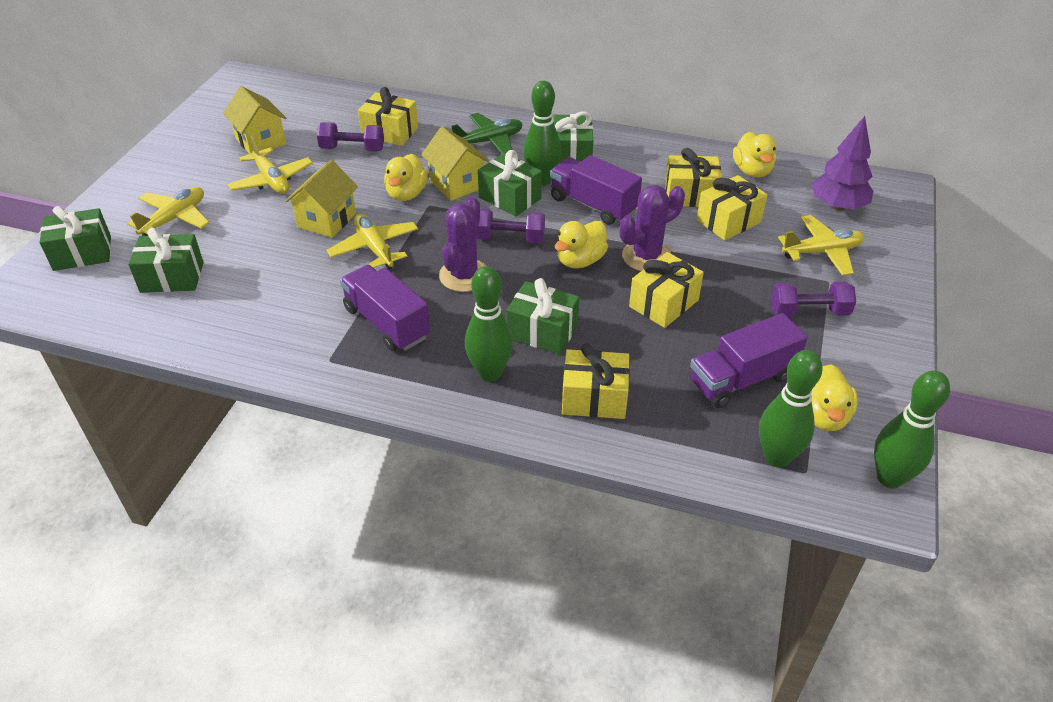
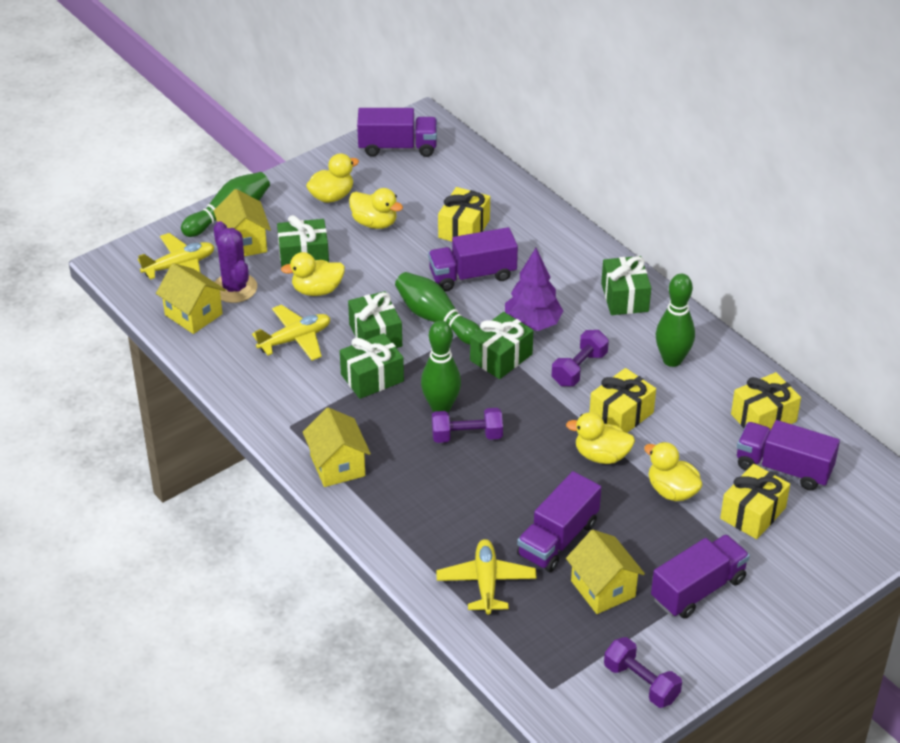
green plane: [451,113,522,154] = 1 -> none = 0
purple cactus: [439,197,486,292] [620,185,685,271] = 2 -> [213,221,257,303] = 1
purple truck: [340,265,431,351] [550,155,642,225] [690,313,808,408] = 3 -> [357,108,437,157] [428,227,518,291] [517,471,601,572] [651,535,750,619] [737,420,840,491] = 5
yellow duck: [384,154,428,201] [555,221,608,268] [733,132,776,178] [811,364,857,431] = 4 -> [281,252,345,296] [306,153,359,203] [349,188,403,229] [566,412,635,464] [644,442,703,501] = 5
yellow gift: [358,87,418,146] [562,343,630,419] [629,252,704,328] [665,148,722,207] [696,175,767,241] = 5 -> [438,187,490,241] [589,368,656,433] [720,464,790,539] [731,372,801,431] = 4
yellow house: [223,86,287,154] [285,160,358,238] [421,126,489,201] = 3 -> [156,263,226,334] [214,189,271,256] [303,407,371,487] [566,530,645,614] = 4
yellow plane: [127,187,210,236] [227,136,313,194] [327,214,418,270] [778,215,864,276] = 4 -> [138,233,215,280] [252,305,330,361] [436,539,537,615] = 3

